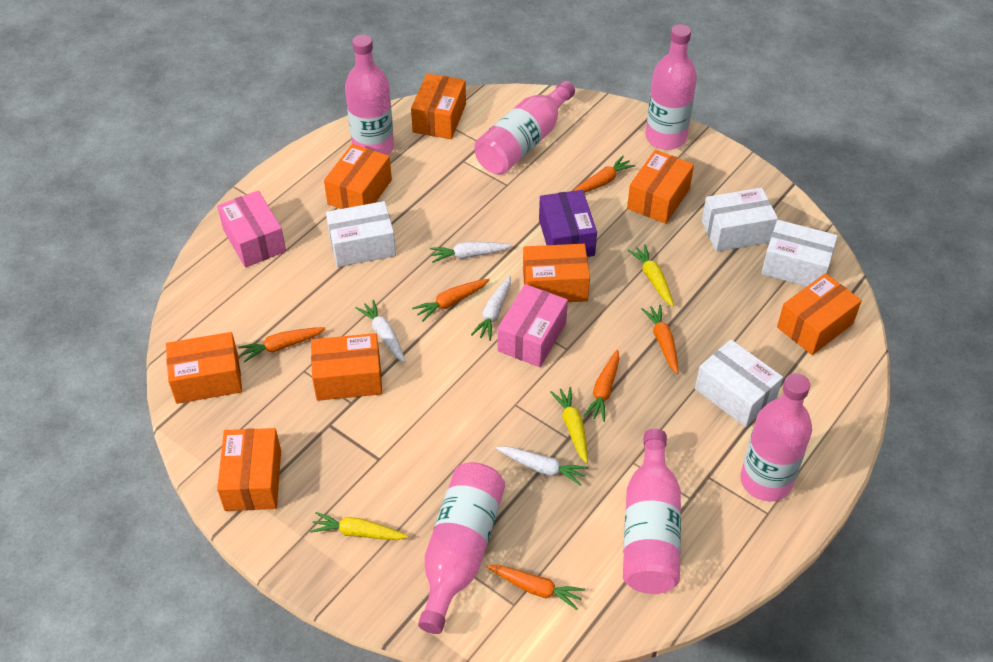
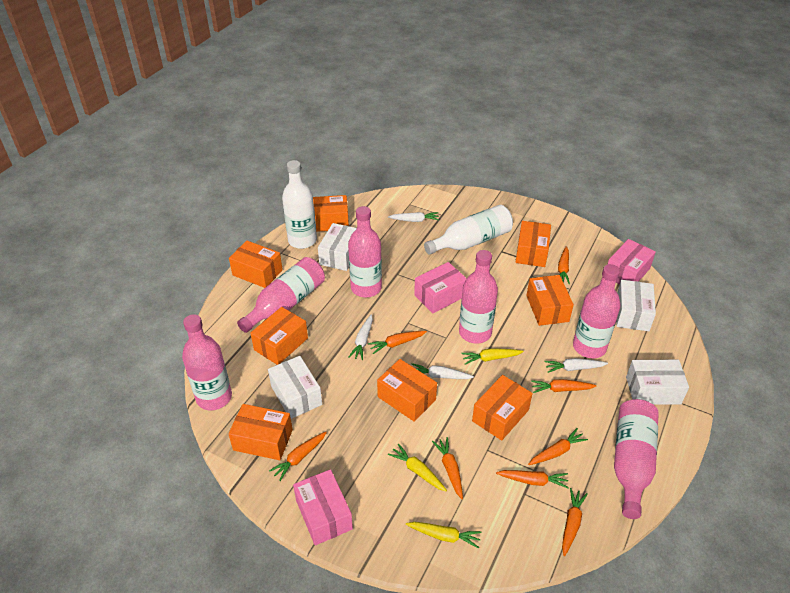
orange carrot: [238,327,325,363] [412,279,490,321] [486,565,585,610] [574,156,636,193] [583,350,620,422] [641,305,678,374] = 6 -> [269,432,327,481] [368,331,427,354] [432,437,463,499] [496,470,569,488] [528,428,588,465] [531,379,596,393] [558,246,570,284] [562,488,588,556] = 8
pink box: [217,190,286,267] [497,284,568,367] = 2 -> [293,469,353,545] [414,262,467,313] [607,239,656,284] = 3
purple box: [539,190,597,257] = 1 -> none = 0
white bottle: none = 0 -> [282,160,317,249] [424,205,513,255] = 2

